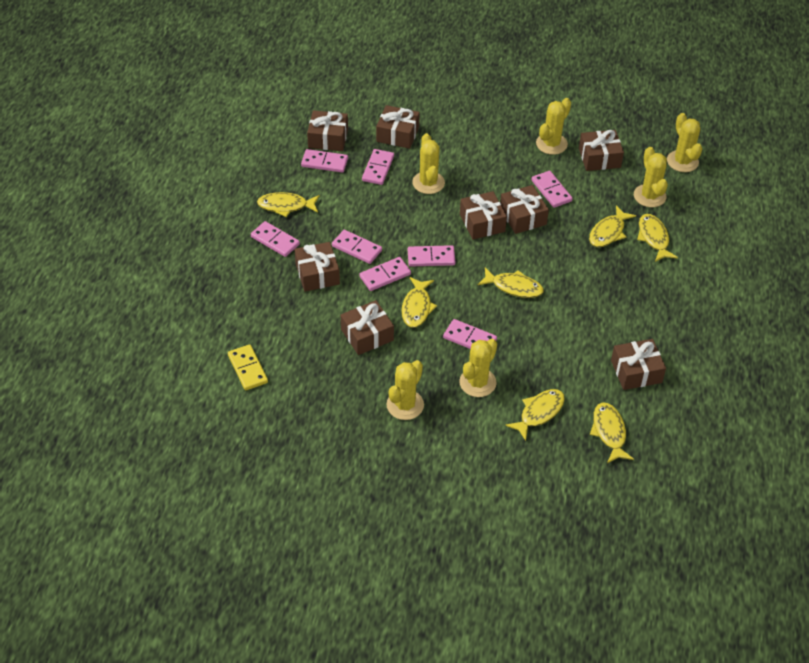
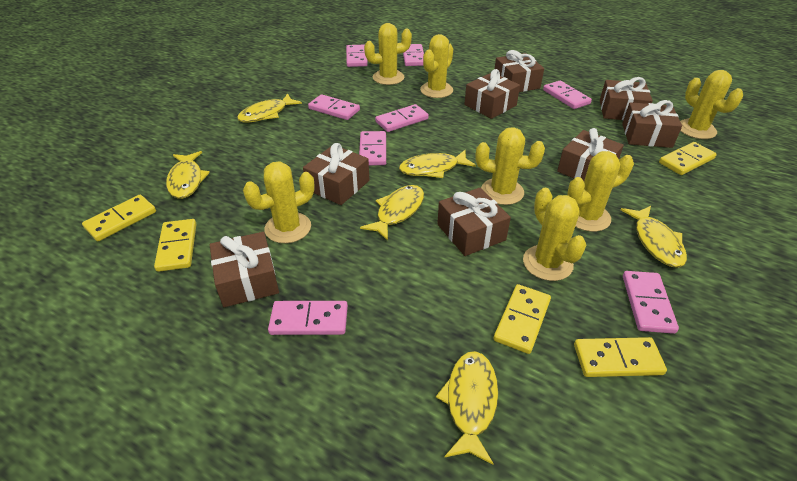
yellow cactus: [386,360,424,420] [412,133,445,194] [459,339,497,397] [536,98,571,155] [634,147,668,208] [667,113,702,172] = 6 -> [243,162,315,243] [364,23,412,85] [420,34,453,98] [475,127,545,205] [523,188,586,281] [568,151,634,232] [680,70,743,139] = 7
yellow domino: [228,344,268,390] = 1 -> [82,195,156,241] [154,219,196,272] [493,284,551,354] [574,337,667,377] [659,142,717,175] = 5
yellow fish: [257,192,319,217] [401,277,437,328] [478,267,544,298] [505,389,565,441] [589,205,636,247] [590,402,634,463] [637,214,678,262] = 7 -> [166,151,210,199] [237,94,302,123] [360,185,424,241] [399,150,476,178] [436,351,498,465] [621,206,687,268] = 6

